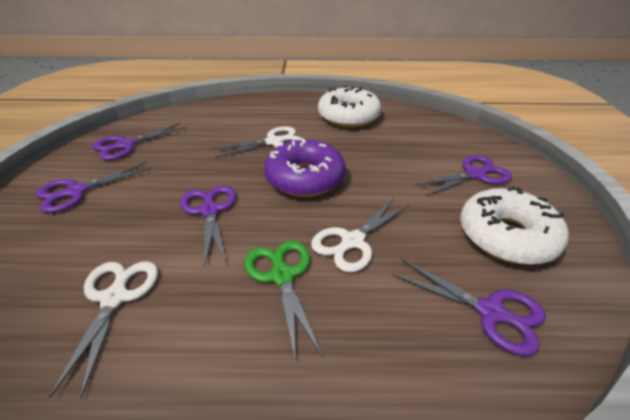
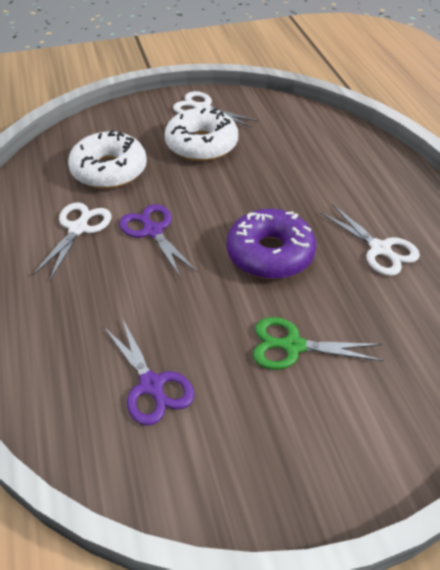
purple scissors: [36,162,151,213] [93,123,187,160] [180,185,236,268] [392,259,546,356] [415,155,512,196] = 5 -> [103,318,195,426] [119,204,198,278] = 2

